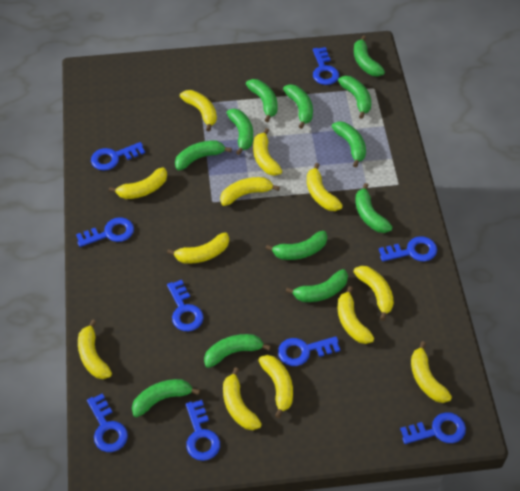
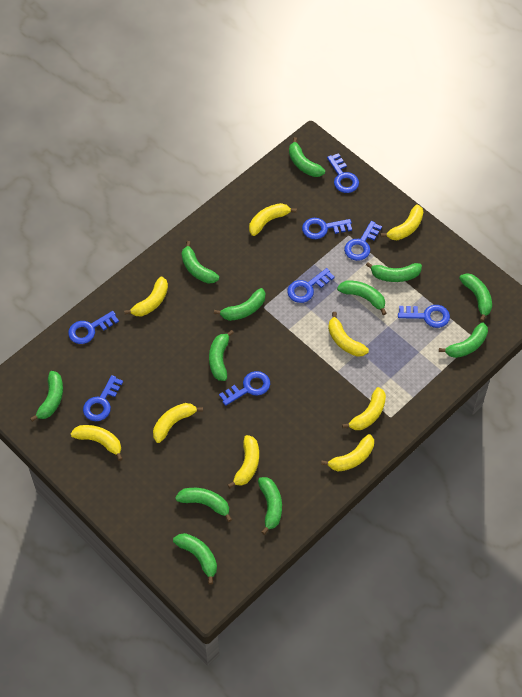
blue key: [76,217,134,247] [87,394,128,452] [91,142,145,171] [167,280,204,331] [186,400,220,461] [278,336,340,366] [313,47,339,85] [379,236,437,262] [400,412,466,444] = 9 -> [68,311,119,344] [83,375,123,421] [219,371,270,406] [287,268,335,303] [302,218,352,239] [327,153,359,193] [344,221,382,261] [398,305,450,328] = 8
yellow banana: [78,319,112,379] [109,167,167,199] [167,233,229,264] [180,90,217,131] [220,177,280,206] [223,367,262,430] [253,128,282,176] [258,355,293,418] [307,163,343,211] [338,286,374,344] [353,266,394,321] [411,341,452,403] = 12 -> [70,425,123,461] [124,276,168,316] [153,403,203,443] [228,435,259,488] [249,203,297,236] [321,434,374,472] [328,312,369,357] [342,387,386,430] [380,204,423,240] = 9

